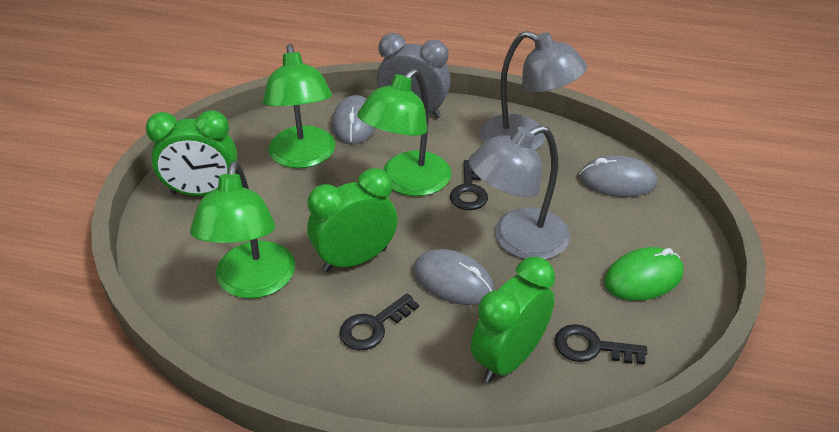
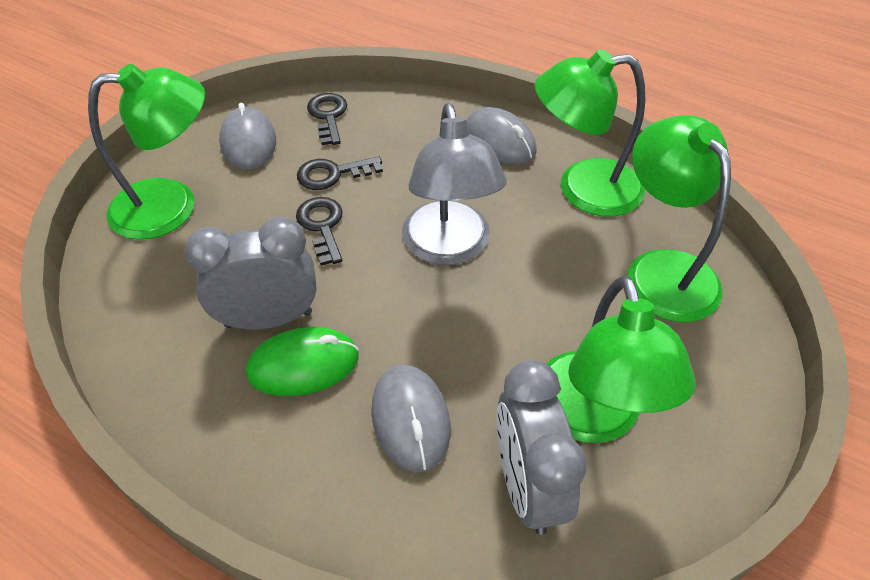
green clock: [146,110,237,196] [308,168,398,272] [471,257,555,383] = 3 -> none = 0
green lamp: [190,161,295,299] [263,44,335,168] [357,69,451,196] = 3 -> [88,64,205,240] [535,49,645,217] [546,275,696,443] [627,115,731,322] = 4
grey clock: [377,33,451,118] = 1 -> [184,217,317,330] [496,360,586,535] = 2
grey lamp: [468,125,570,260] [480,31,587,150] = 2 -> [402,103,507,265] = 1

